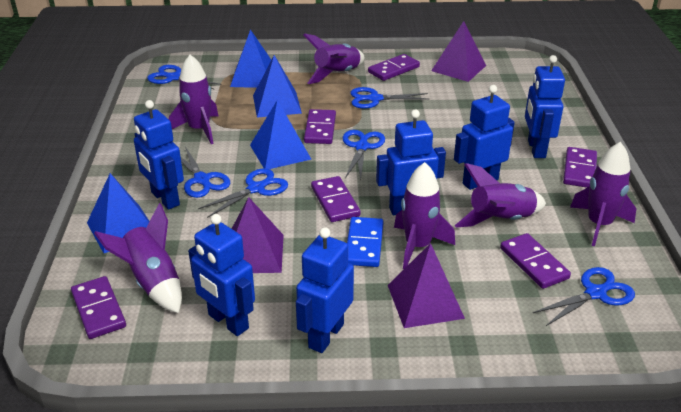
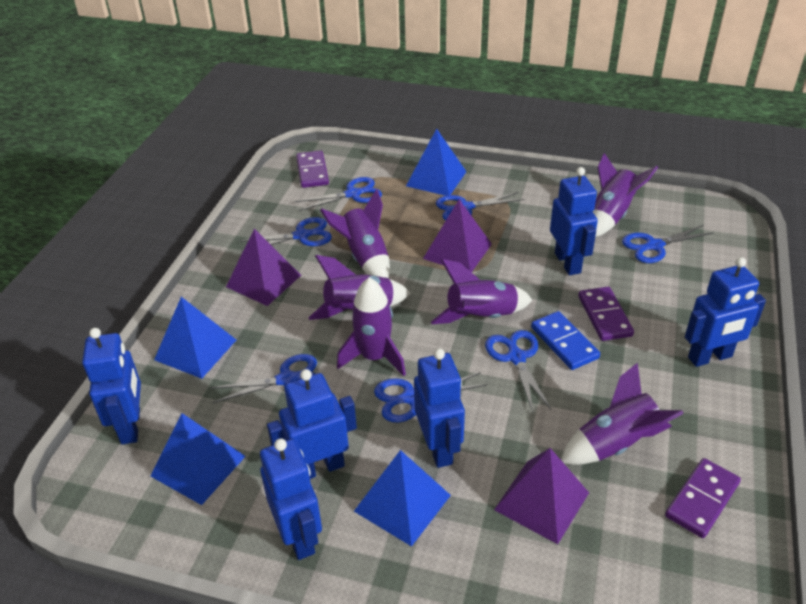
blue scissors: [147,65,221,90] [181,146,230,198] [198,168,288,218] [343,130,385,180] [350,87,430,109] [533,267,635,326] = 6 -> [210,354,317,403] [239,217,332,252] [294,177,382,211] [374,372,487,423] [436,192,524,221] [485,330,551,412] [622,225,714,263] = 7
purple domino: [71,276,126,339] [304,109,336,144] [311,176,361,222] [368,54,420,81] [500,233,571,289] [563,147,597,188] = 6 -> [296,151,329,188] [578,287,634,341] [665,458,741,538] = 3

